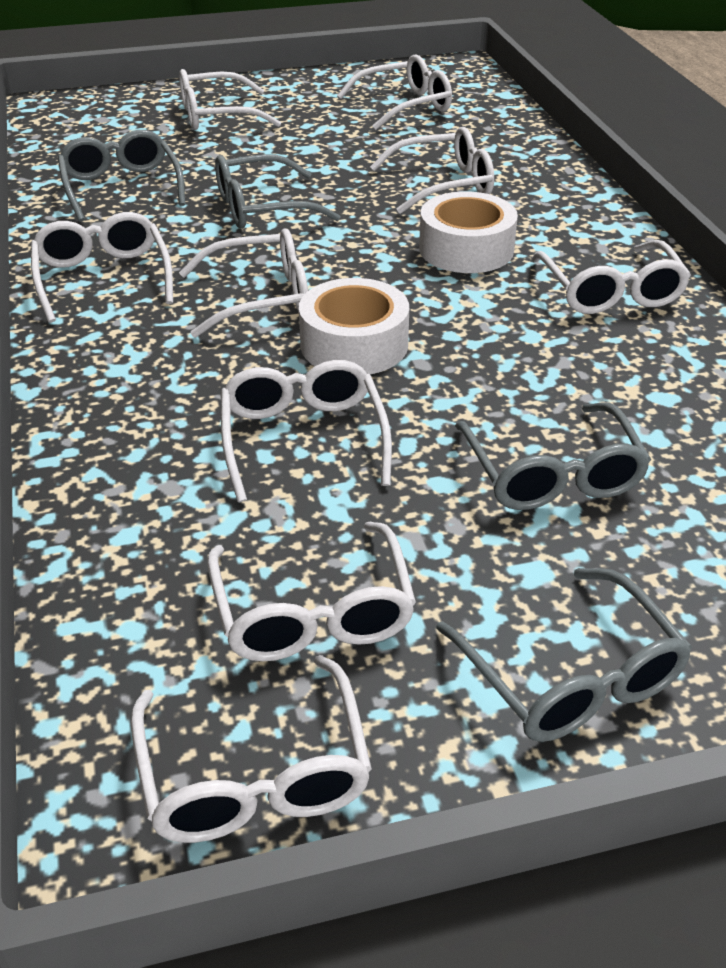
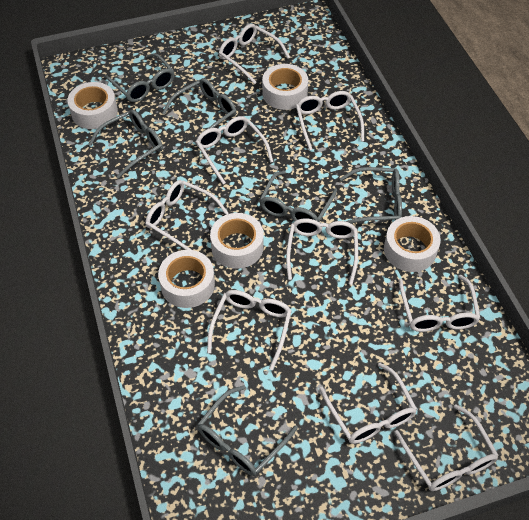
grey glasses: [58,130,185,222] [215,154,341,229] [436,568,692,742] [455,402,651,510] = 4 -> [89,110,163,179] [104,53,175,102] [162,78,236,144] [197,385,298,476] [260,171,337,222] [340,167,402,223] = 6
white tape: [299,278,409,375] [419,192,518,273] = 2 -> [67,82,118,129] [158,250,215,308] [210,213,264,269] [262,64,308,110] [384,216,441,272] = 5

